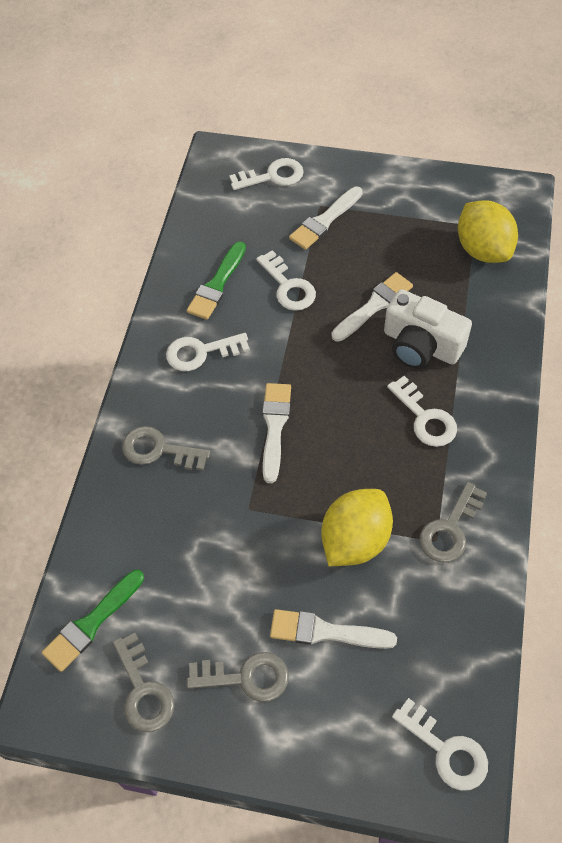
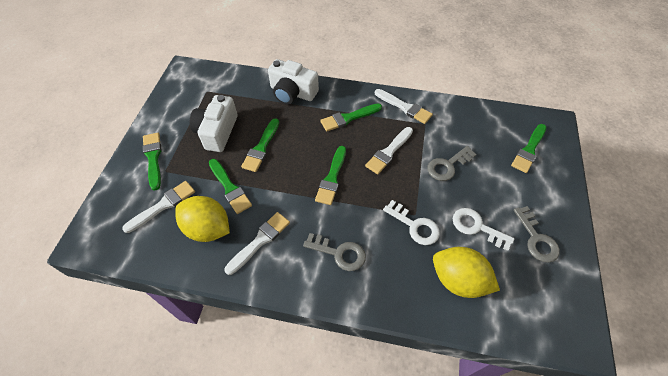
green brush: [42,570,144,672] [187,241,246,320] = 2 -> [143,133,162,191] [209,159,252,214] [241,118,279,172] [315,146,346,205] [320,103,382,132] [511,124,546,173] = 6
grey key: [113,633,175,732] [122,426,210,470] [187,652,289,702] [419,482,487,562] = 4 -> [303,233,366,271] [427,146,476,181] [514,206,560,263] = 3
white camera: [384,289,472,369] = 1 -> [190,95,237,152] [268,59,319,104] = 2
white key: [166,333,250,371] [229,158,304,190] [256,250,316,311] [387,376,457,447] [392,698,488,791] = 5 -> [383,200,440,245] [453,208,514,251] = 2

